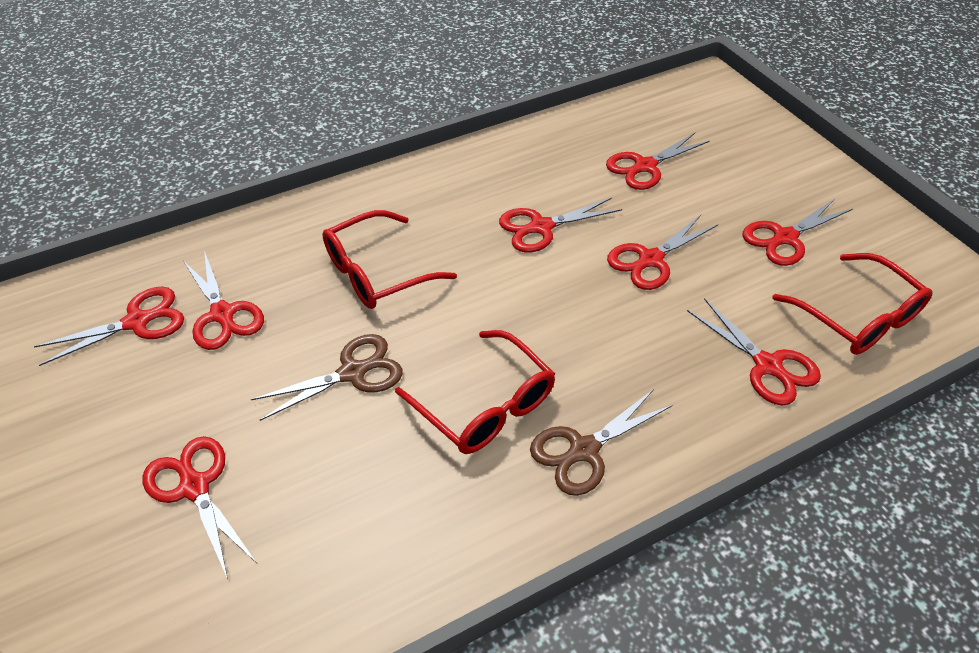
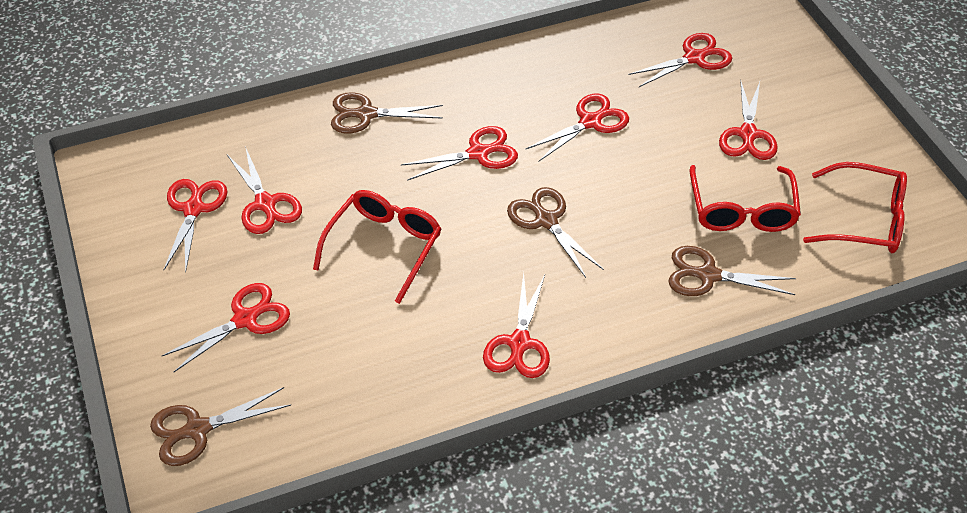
brown scissors: [251,334,403,421] [530,389,673,496] = 2 -> [150,387,291,466] [331,92,443,134] [507,187,604,278] [669,246,796,296] = 4

